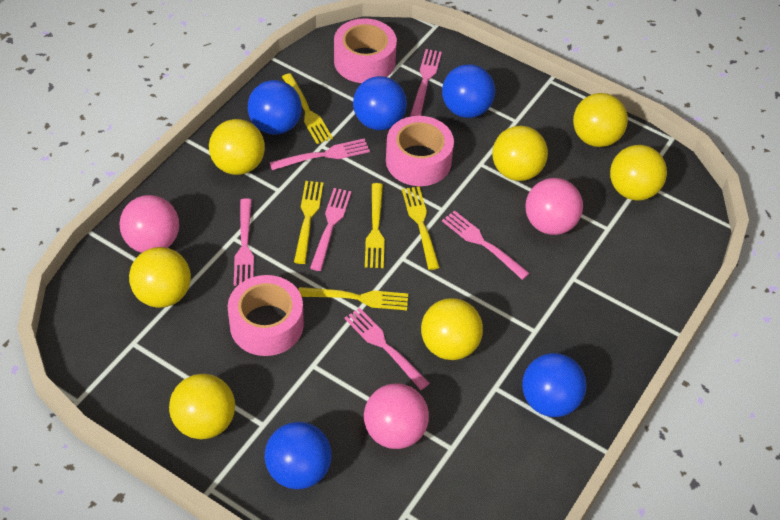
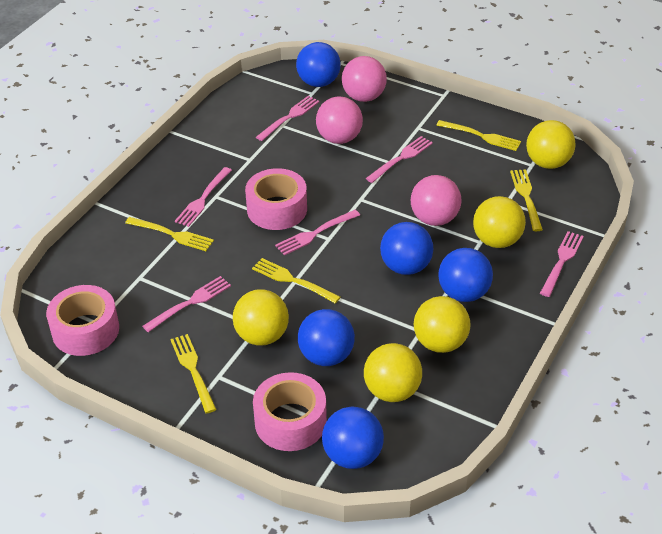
yellow ball: [129,247,191,308] [169,374,235,439] [209,119,265,175] [421,298,483,360] [492,126,548,181] [573,93,628,147] [610,145,667,200] = 7 -> [233,289,289,346] [364,343,422,402] [414,296,471,353] [473,196,526,248] [526,120,576,169] = 5

